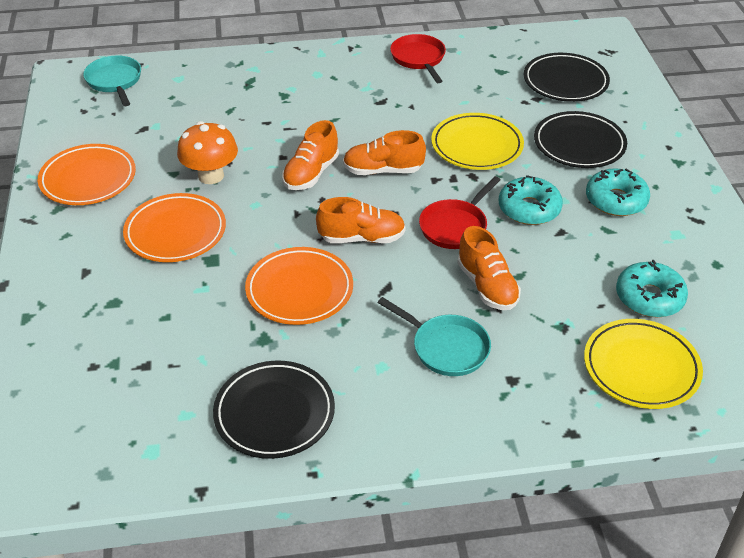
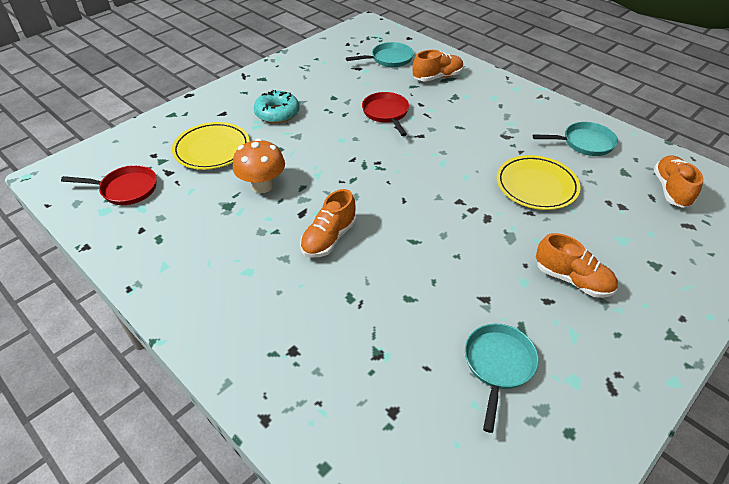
black plate: [213,361,335,459] [524,53,610,102] [534,111,627,168] = 3 -> none = 0
orange plate: [38,144,136,205] [123,193,226,262] [245,247,353,325] = 3 -> none = 0
turquoise donut: [499,175,563,225] [586,168,650,216] [616,260,688,317] = 3 -> [254,90,300,123] = 1
turquoise pan: [83,56,141,106] [377,297,491,376] = 2 -> [346,42,414,67] [465,324,539,433] [533,122,618,156] = 3

